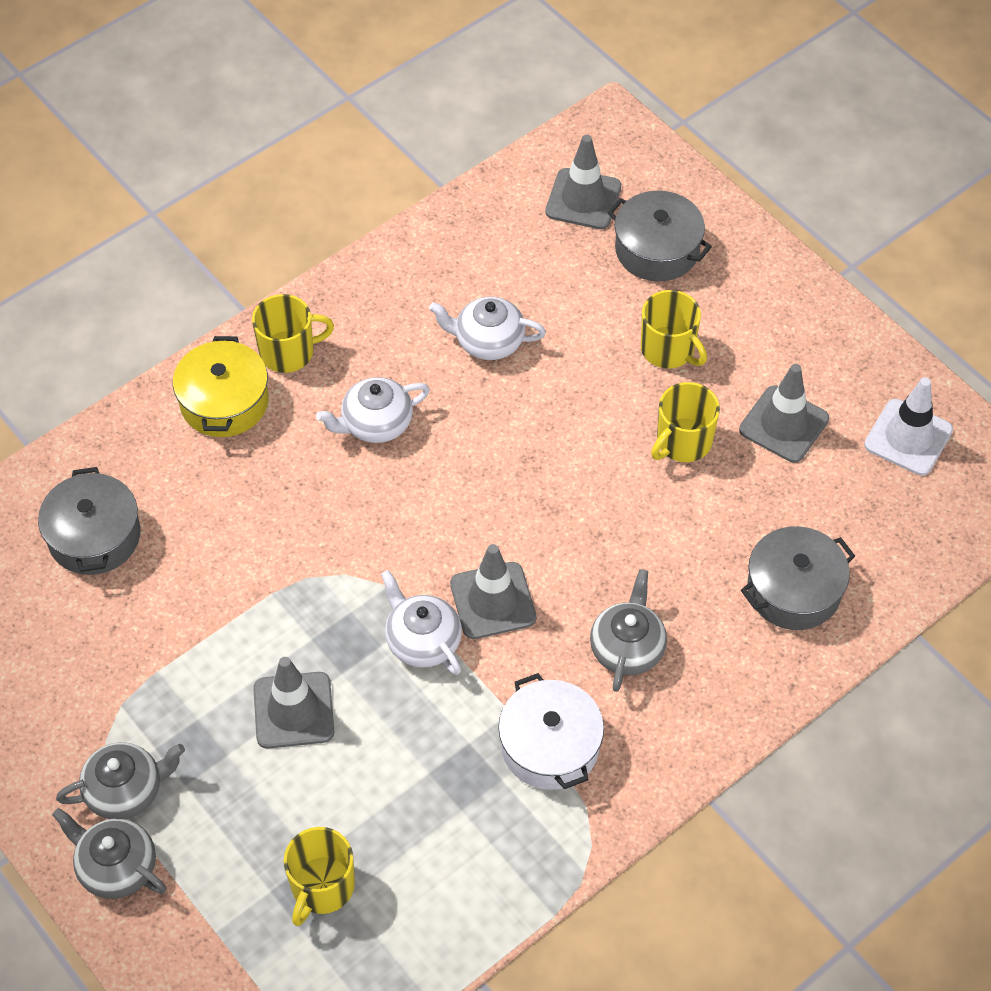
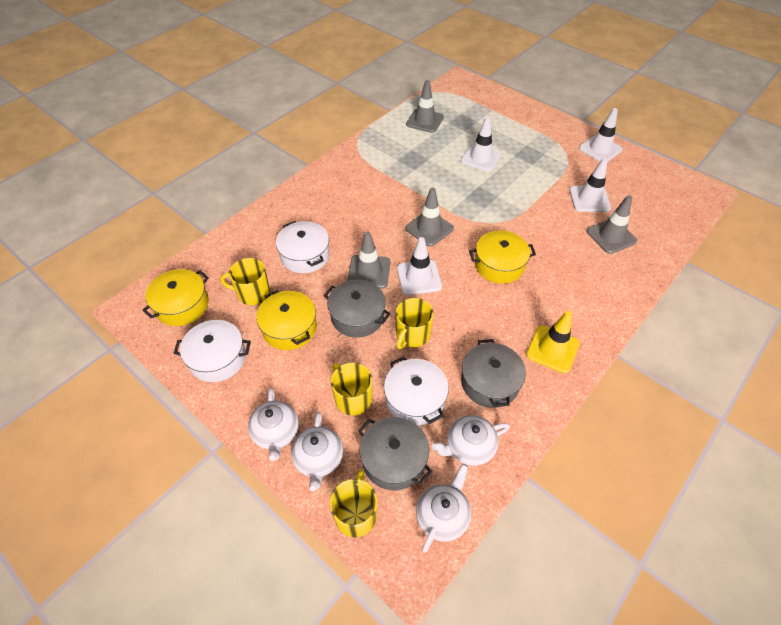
grey teapot: [52,808,167,899] [56,742,185,819] [590,569,667,692] = 3 -> none = 0
white pot: [498,673,604,790] = 1 -> [174,320,251,382] [276,221,330,273] [384,356,449,426] = 3
white teapot: [316,377,430,443] [381,570,462,675] [429,297,546,360] = 3 -> [248,387,299,461] [291,412,343,491] [416,464,471,553] [432,415,510,466] = 4
white traffic cone: [864,377,953,476] = 1 -> [397,237,442,295] [461,117,502,172] [569,158,611,212] [579,108,623,162] = 4
yellow pot: [173,336,269,437] = 1 -> [143,269,209,326] [256,290,317,350] [469,231,536,284] = 3
yellow traffic cone: none = 0 -> [526,311,580,373] = 1

